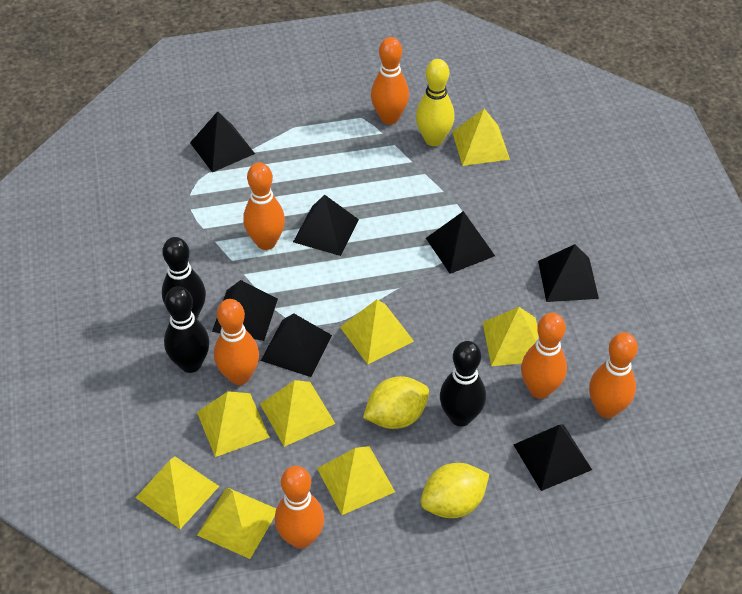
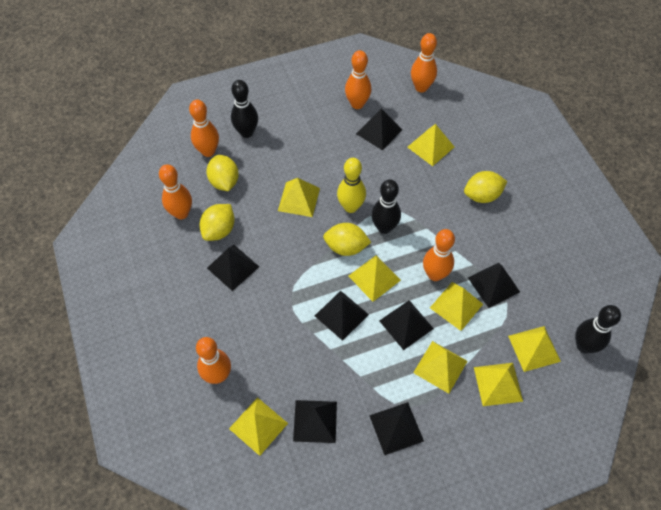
yellow lemon: [363,376,429,429] [421,463,489,518] = 2 -> [199,204,235,241] [206,155,239,191] [323,223,371,256] [464,171,507,203] = 4

